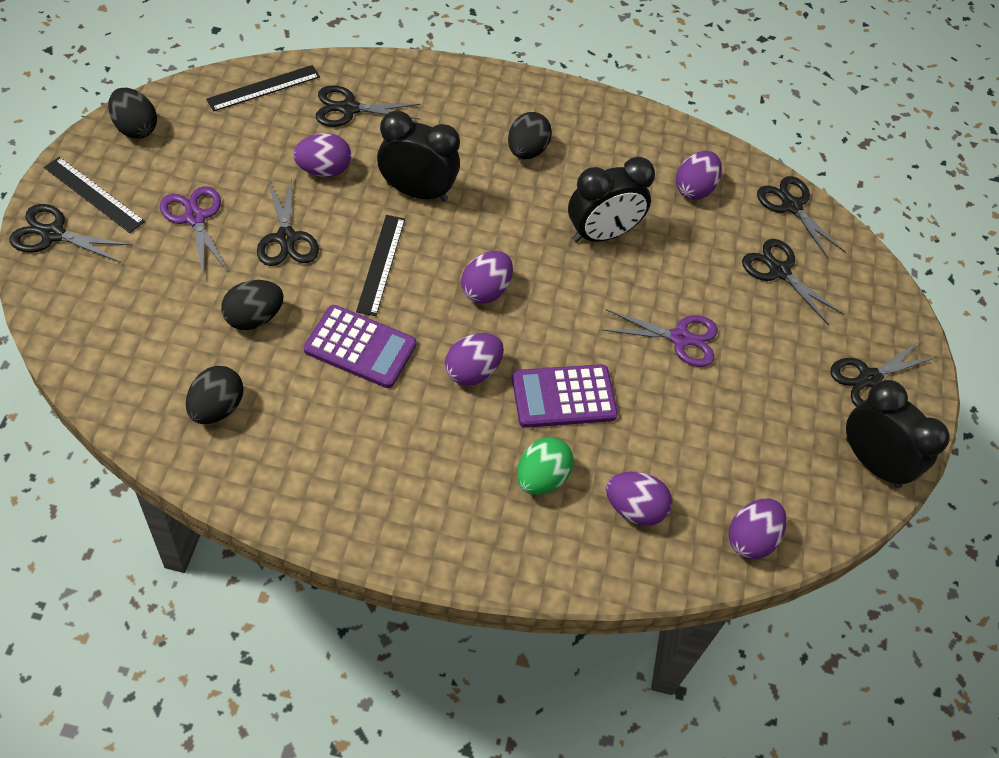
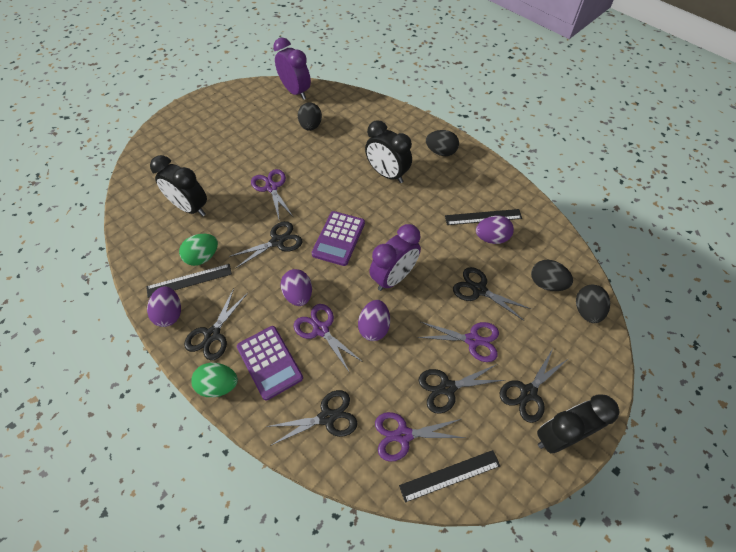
green egg: [517,437,574,495] = 1 -> [179,234,218,266] [191,363,238,397] = 2
purple clock: none = 0 -> [273,37,311,100] [369,224,421,291] = 2
purple egg: [293,133,351,177] [445,333,504,386] [461,251,513,304] [606,472,672,526] [676,151,722,200] [729,499,786,559] = 6 -> [147,286,181,327] [281,269,312,306] [358,300,390,341] [476,216,514,244] = 4
purple scissors: [160,186,228,278] [602,309,718,367] = 2 -> [251,169,293,219] [294,304,363,373] [375,412,465,462] [417,322,499,362] = 4

